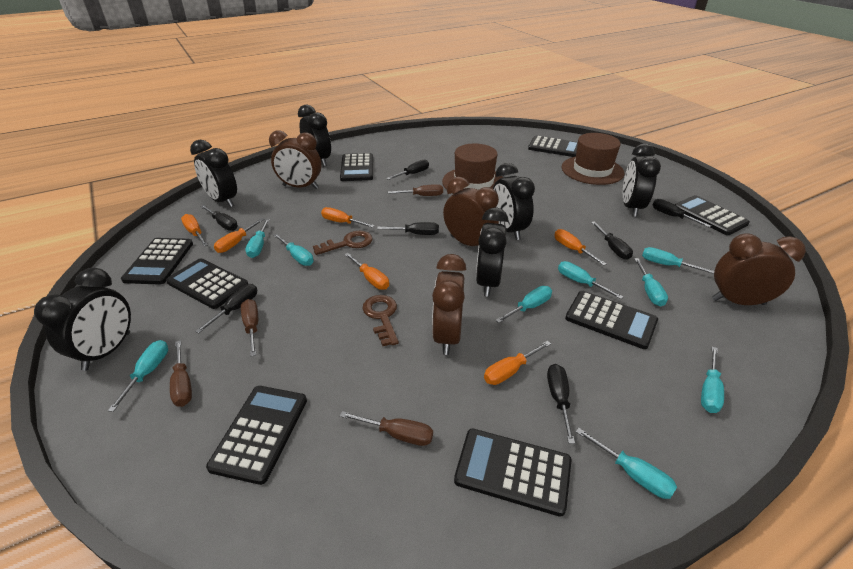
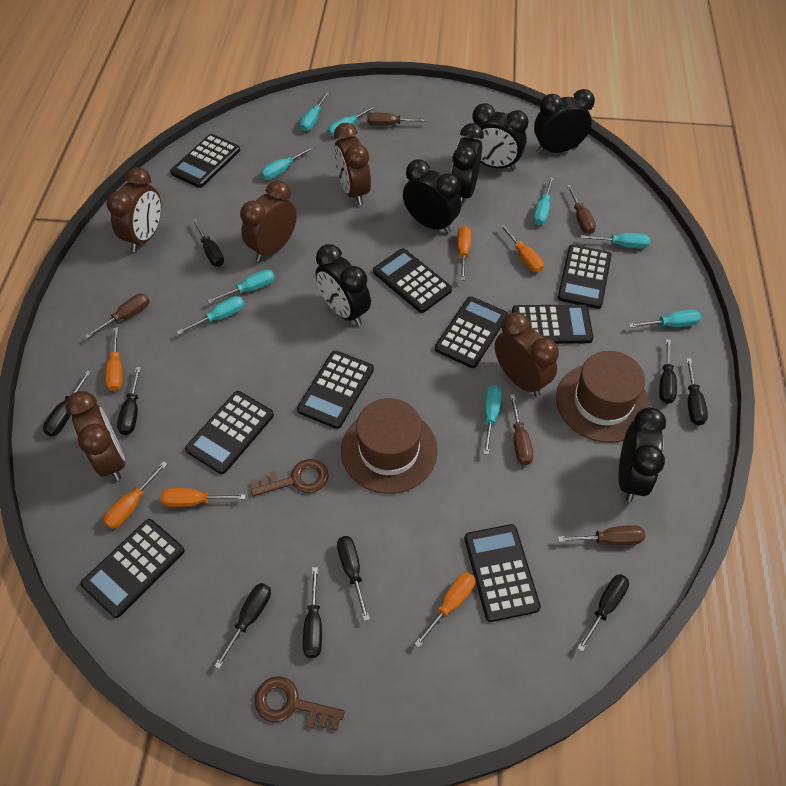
black calculator: [121,238,193,285] [166,258,248,309] [206,386,307,485] [340,153,373,181] [454,429,572,517] [528,136,578,157] [565,291,658,349] [674,195,750,235] = 8 -> [80,519,185,618] [170,134,240,188] [185,391,274,474] [297,350,374,429] [373,248,452,313] [435,296,508,368] [464,524,541,622] [512,304,593,344] [557,244,611,309] = 9
black screwdriver: [195,284,257,333] [200,205,238,231] [377,222,439,235] [386,160,429,180] [547,364,575,444] [591,221,633,260] [653,199,711,227] = 7 -> [43,371,91,436] [117,367,141,435] [192,219,224,267] [214,583,271,669] [303,567,322,658] [337,536,370,621] [577,574,629,652] [659,339,677,404] [686,358,708,426] = 9
brown clock: [269,131,322,189] [432,254,466,355] [443,177,499,246] [712,233,806,305] = 4 -> [65,391,125,481] [106,167,161,252] [240,180,297,261] [334,123,371,205] [495,312,559,397] = 5
brown screwdriver: [170,340,192,407] [241,299,258,356] [340,411,433,446] [388,184,443,196] = 4 -> [85,294,150,339] [367,113,428,126] [510,394,533,465] [558,525,645,545] [566,185,596,234] = 5

